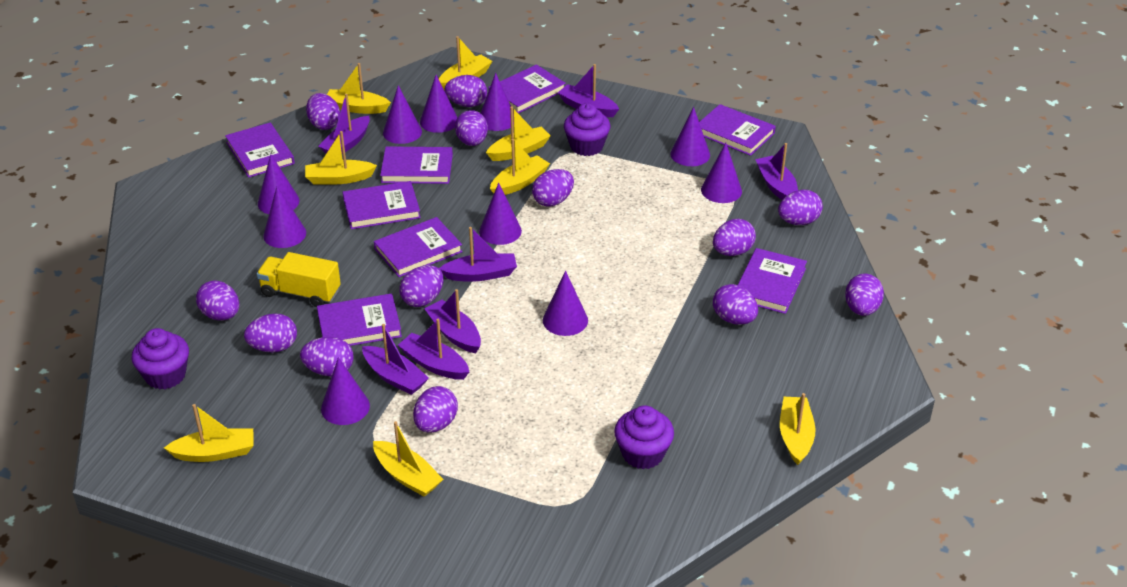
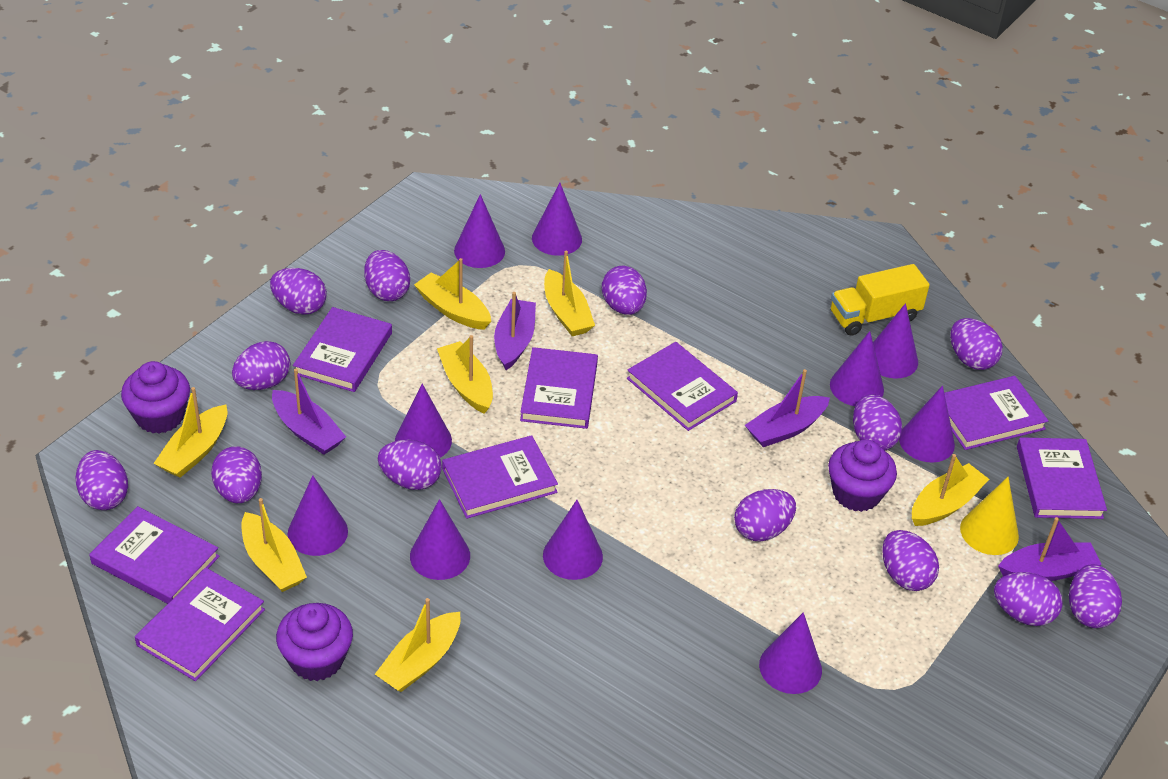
purple boat: [318,94,370,154] [362,324,429,395] [398,319,469,380] [424,289,481,353] [439,227,517,282] [558,64,619,117] [755,143,798,200] = 7 -> [272,368,346,455] [494,292,536,370] [745,369,830,447] [998,517,1102,581] = 4
yellow boat: [164,404,254,462] [305,131,377,185] [327,63,391,114] [373,421,444,497] [439,36,492,90] [486,106,551,161] [490,139,550,195] [780,393,816,465] = 8 -> [153,387,227,478] [241,498,307,592] [375,598,461,692] [414,258,491,330] [437,335,493,414] [544,251,595,336] [912,454,989,526] = 7
yellow cone: none = 0 -> [960,477,1019,555] = 1

